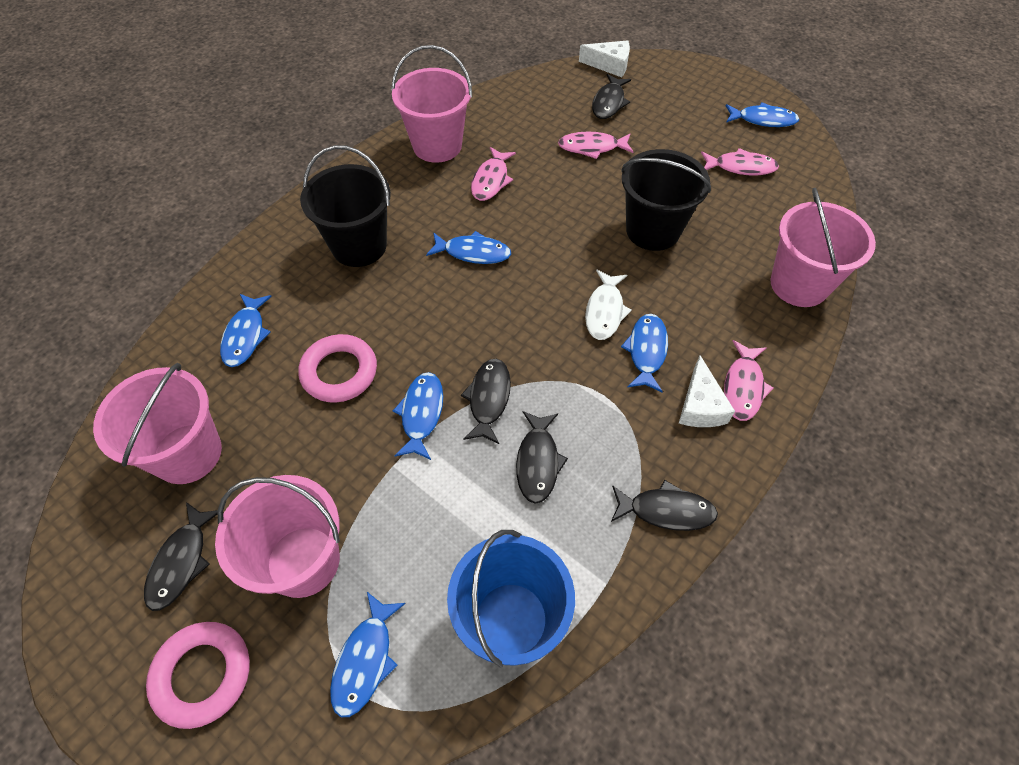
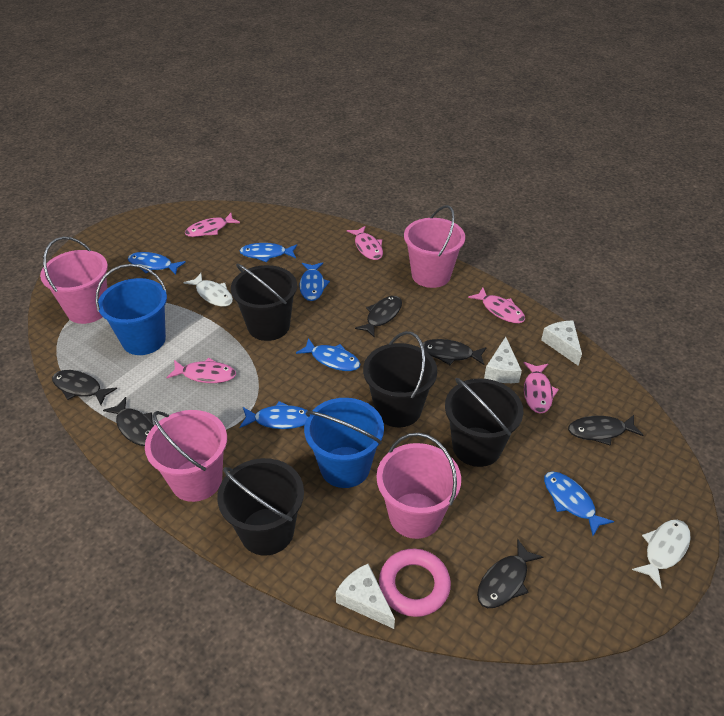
black bucket: [300,145,391,267] [621,149,711,251] = 2 -> [217,458,304,556] [231,264,297,341] [363,331,437,427] [445,378,523,467] = 4
black fish: [144,502,218,611] [461,359,511,444] [516,411,568,504] [592,74,631,119] [611,480,718,531] = 5 -> [52,370,117,405] [103,397,154,446] [355,296,402,338] [423,339,487,365] [477,539,543,608] [568,415,643,446] = 6
blue bucket: [447,530,575,668] = 1 -> [95,264,167,355] [304,398,384,488] = 2
pink fish: [471,147,516,201] [558,132,634,159] [701,148,779,176] [724,340,773,421] = 4 -> [167,358,236,383] [185,213,240,237] [347,226,383,260] [468,288,525,323] [524,362,559,414] = 5
pink ring: [146,622,250,729] [298,334,377,403] = 2 -> [379,549,451,617] = 1
white cheese: [579,40,630,77] [679,355,735,427] = 2 -> [336,564,395,629] [484,337,522,383] [541,321,582,366] = 3
white fish: [585,270,632,340] = 1 -> [184,273,233,307] [632,520,691,588] = 2

